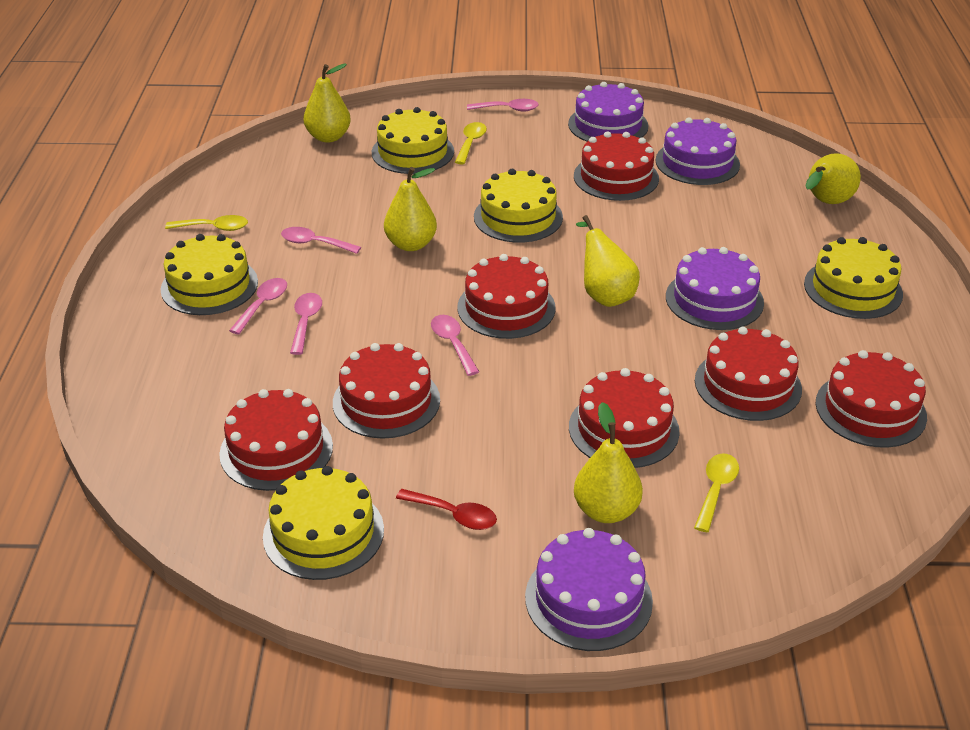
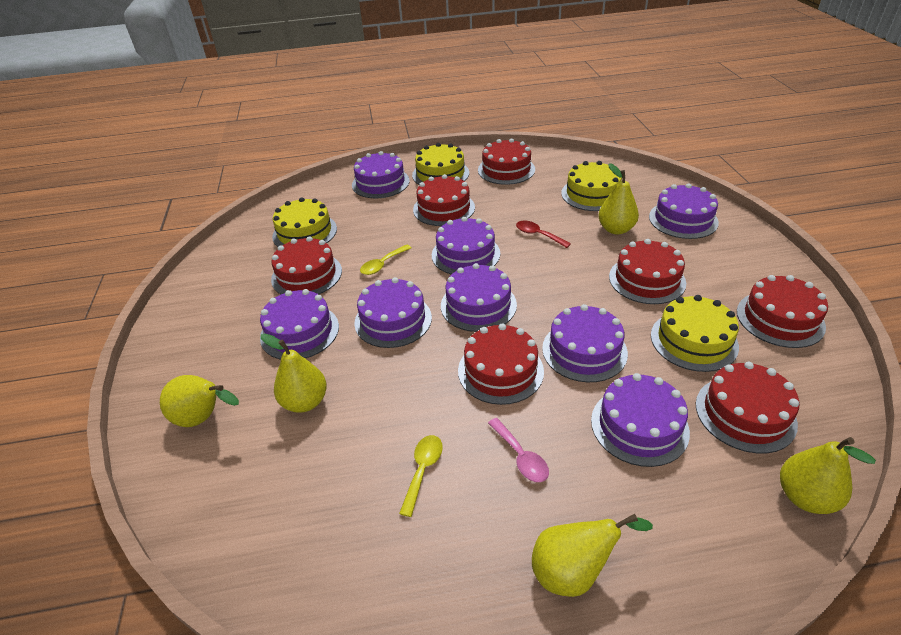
pink spoon: [229,278,287,334] [281,227,361,254] [290,293,322,355] [431,315,479,376] [467,99,539,112] = 5 -> [488,418,549,482] = 1
purple cake: [525,528,653,651] [568,82,648,142] [655,117,740,185] [666,247,764,330] = 4 -> [260,289,339,360] [352,151,410,199] [354,277,432,348] [432,216,500,275] [441,263,517,332] [542,304,628,382] [591,373,690,467] [649,183,719,239] = 8
yellow cake: [160,234,258,315] [263,466,384,580] [372,107,454,174] [474,169,563,243] [804,237,903,319] = 5 -> [272,197,337,247] [412,143,469,185] [561,161,622,211] [651,295,739,372] = 4
yellow spoon: [165,215,248,231] [455,122,487,165] [694,453,739,532] = 3 -> [360,244,411,275] [399,435,443,517] = 2

